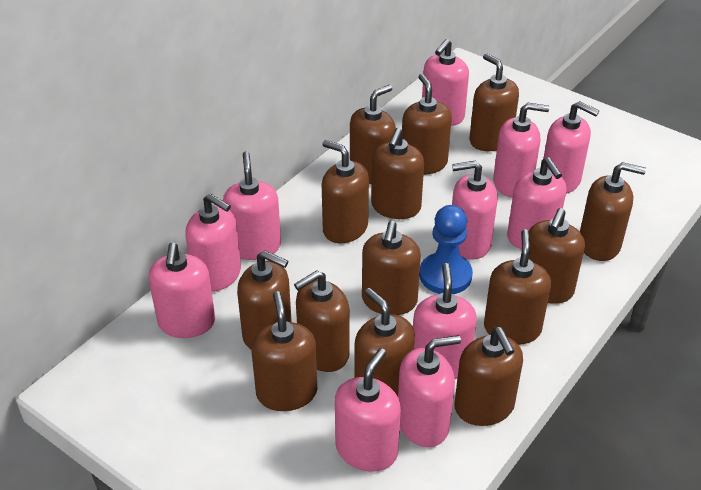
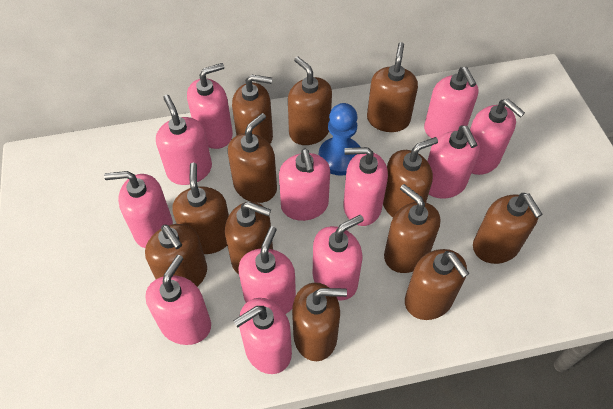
brown soap dispenser: [237,250,292,349] [251,291,317,411] [294,270,350,372] [322,140,369,243] [350,85,396,184] [354,288,415,396] [362,220,421,315] [371,128,424,219] [402,74,452,175] [455,327,523,426] [470,53,519,151] [484,229,551,345] [529,208,585,304] [580,162,646,261] = 14 -> [145,224,207,287] [172,163,229,254] [225,202,273,274] [228,113,277,203] [232,75,273,144] [288,56,332,145] [292,282,347,361] [367,42,418,132] [383,137,438,217] [384,184,440,273] [405,249,470,320] [473,193,543,264] = 12
pink soap dispenser: [149,243,215,338] [185,194,241,292] [223,151,281,260] [335,348,401,471] [398,335,461,447] [413,263,477,379] [422,39,469,126] [452,161,498,259] [493,103,550,198] [507,157,567,249] [543,101,599,194] = 11 -> [104,171,173,248] [145,255,211,345] [156,95,212,185] [187,63,233,149] [233,298,292,374] [238,226,296,314] [279,149,330,221] [313,215,364,300] [343,147,388,226] [424,67,479,138] [427,126,480,199] [470,99,525,175] = 12

